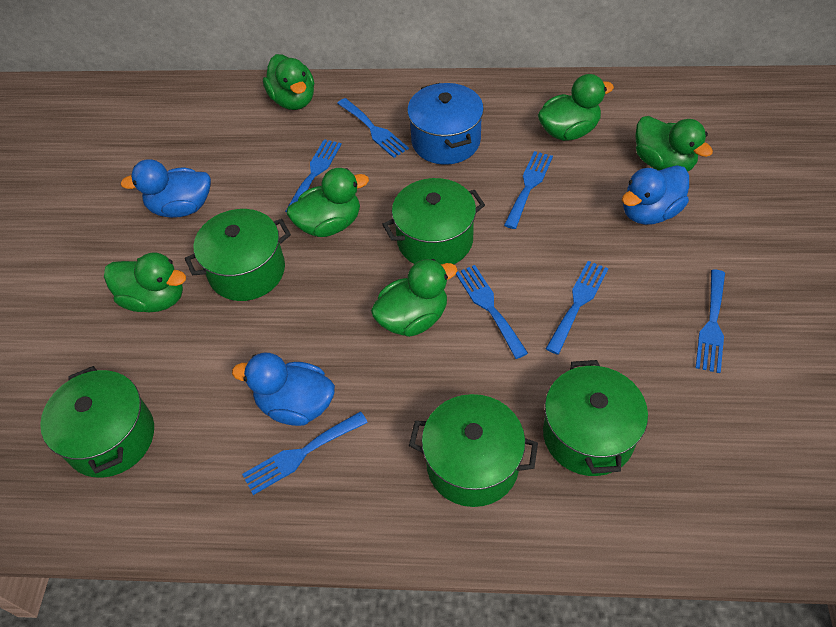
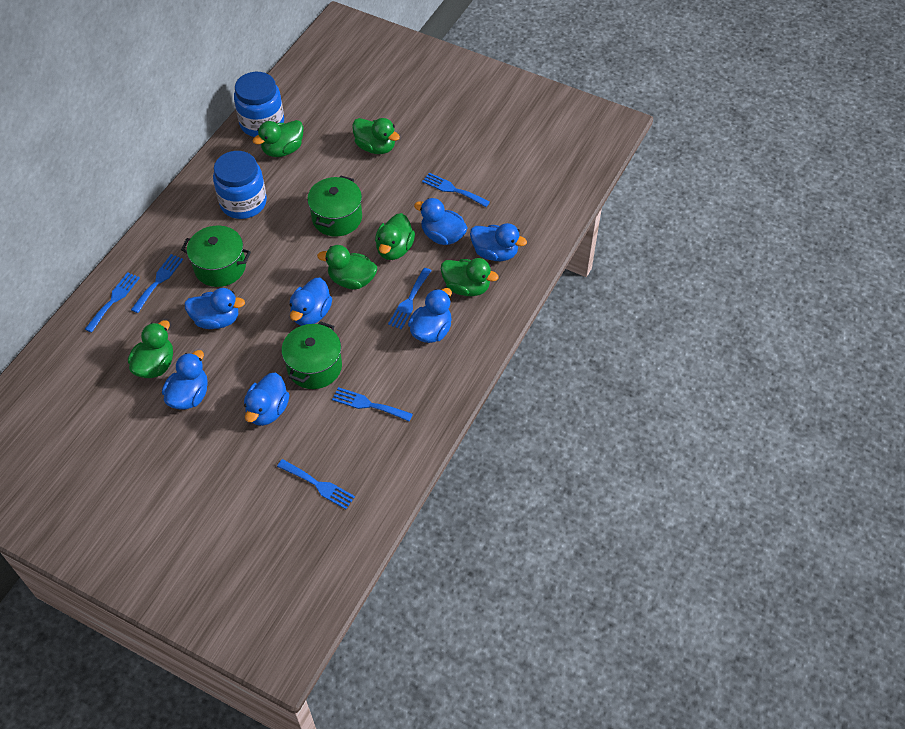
blue duck: [120,159,211,218] [232,353,335,426] [622,165,689,225] = 3 -> [162,350,208,410] [184,288,245,329] [244,373,289,426] [290,278,332,326] [408,288,452,343] [414,198,468,245] [470,223,527,261] = 7
blue fork: [242,411,368,495] [285,139,342,213] [337,98,409,158] [456,265,528,359] [504,151,553,229] [546,261,608,355] [695,270,725,373] = 7 -> [85,272,140,333] [131,254,183,313] [277,459,355,509] [332,387,413,421] [388,268,431,329] [422,173,490,207] = 6
blue jar: none = 0 -> [213,151,267,219] [234,72,284,137] = 2
blue pot: [407,83,484,165] = 1 -> none = 0
green pot: [40,366,154,477] [185,209,291,301] [382,178,485,265] [409,394,538,507] [543,360,648,476] = 5 -> [181,226,251,287] [281,321,342,389] [307,176,362,236] = 3

